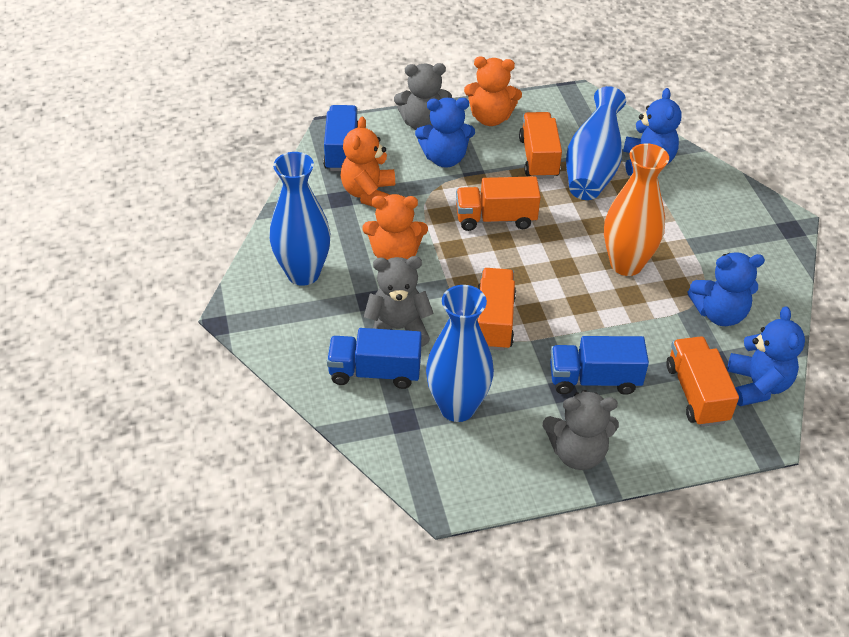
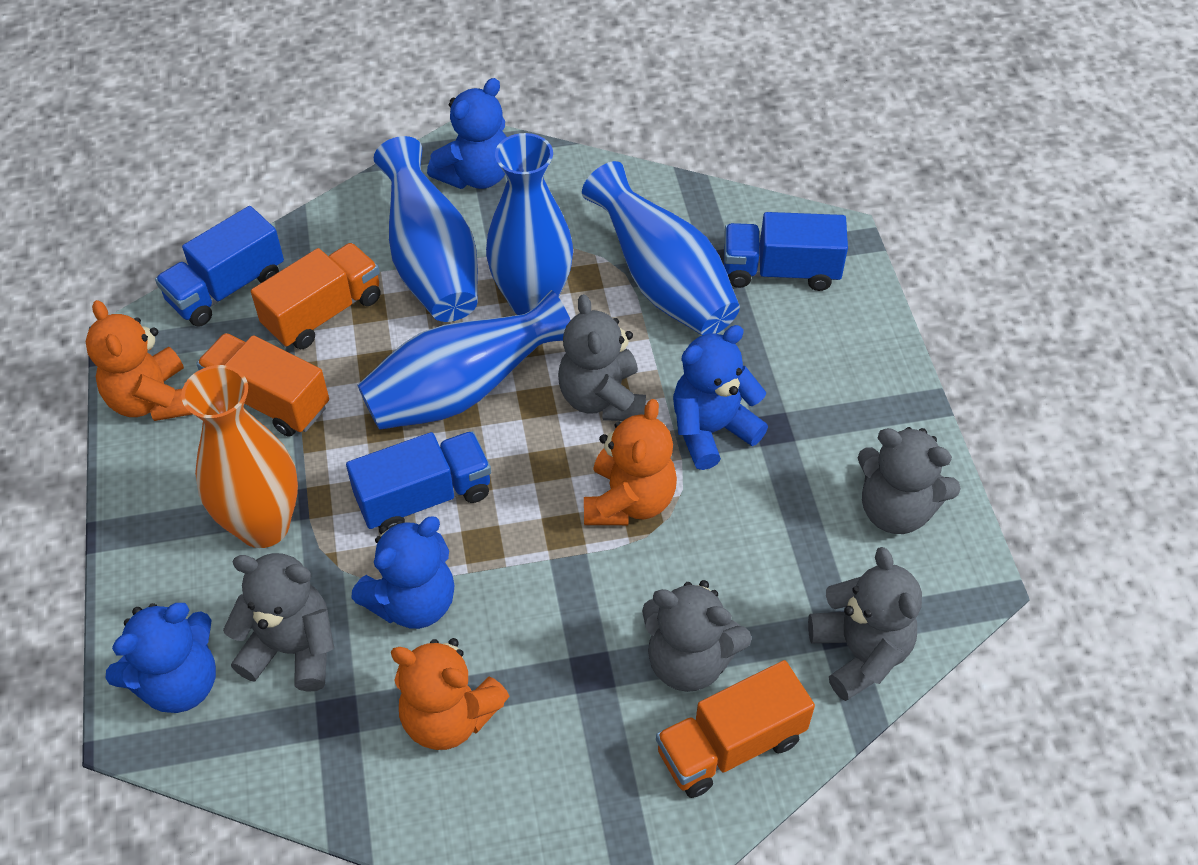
blue vase: [269,152,331,286] [426,285,494,422] [566,86,626,200] = 3 -> [358,290,571,430] [374,136,478,322] [486,133,573,315] [582,161,740,335] = 4
grey teddy bear: [364,256,434,347] [394,63,452,130] [543,390,619,470] = 3 -> [223,553,334,692] [558,294,646,421] [642,580,752,692] [808,547,922,701] [857,427,961,534] = 5
orange truck: [456,176,541,231] [478,268,516,351] [519,112,562,179] [666,336,739,427] = 4 -> [196,333,329,437] [251,243,381,349] [656,660,815,798] = 3

